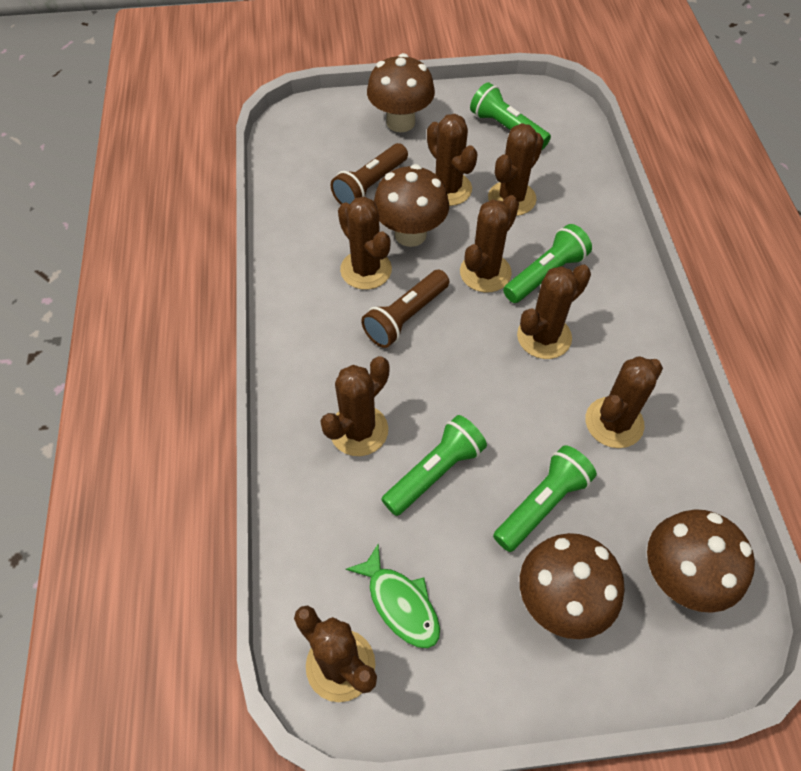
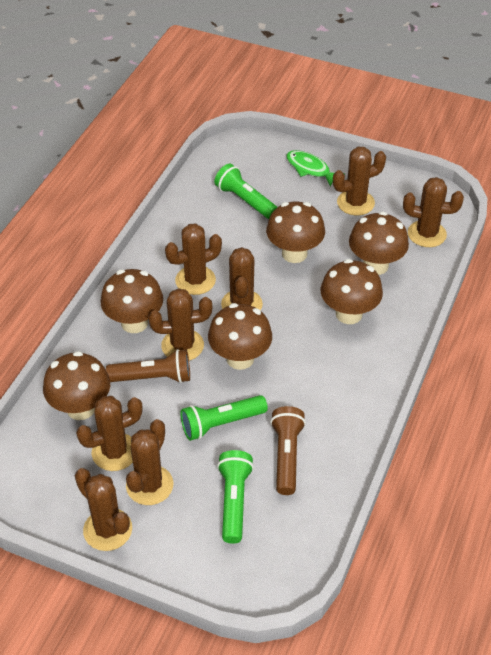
brown mushroom: [367,53,435,132] [374,164,449,247] [520,533,625,639] [647,509,755,613] = 4 -> [43,351,110,420] [101,269,163,333] [208,303,272,370] [266,202,325,263] [321,259,383,324] [349,211,409,275] = 6
green flashlight: [382,415,487,516] [470,82,551,150] [493,445,597,552] [503,224,592,303] = 4 -> [181,395,268,441] [214,164,278,219] [217,450,254,544] = 3

